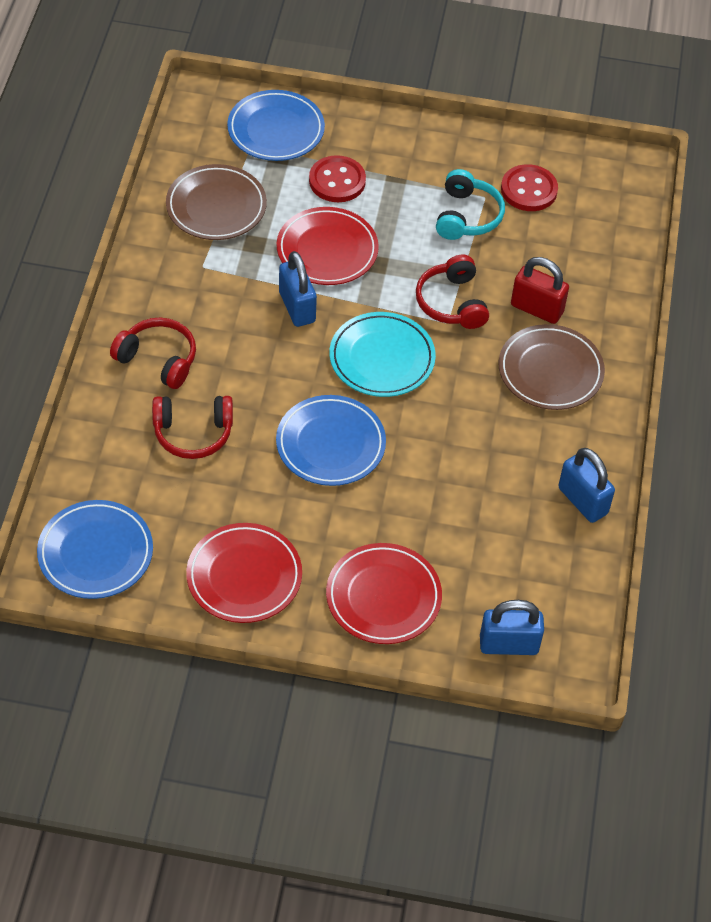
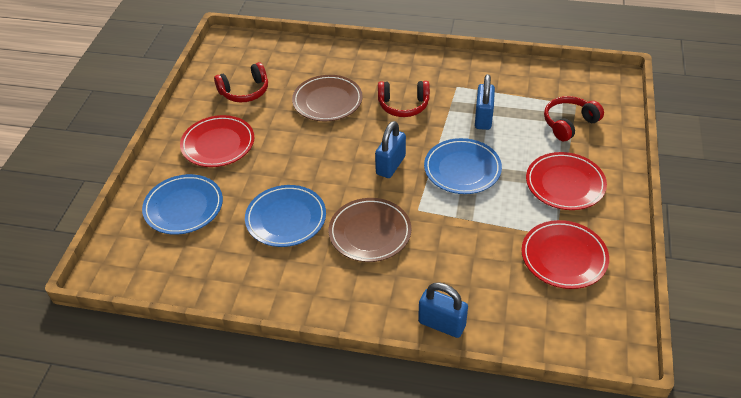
red button: [309,155,366,202] [501,164,558,211] = 2 -> none = 0
red padlock: [511,257,569,324] = 1 -> none = 0
turquoise headphones: [436,169,505,240] = 1 -> none = 0
turquoise plate: [329,312,436,397] = 1 -> none = 0

